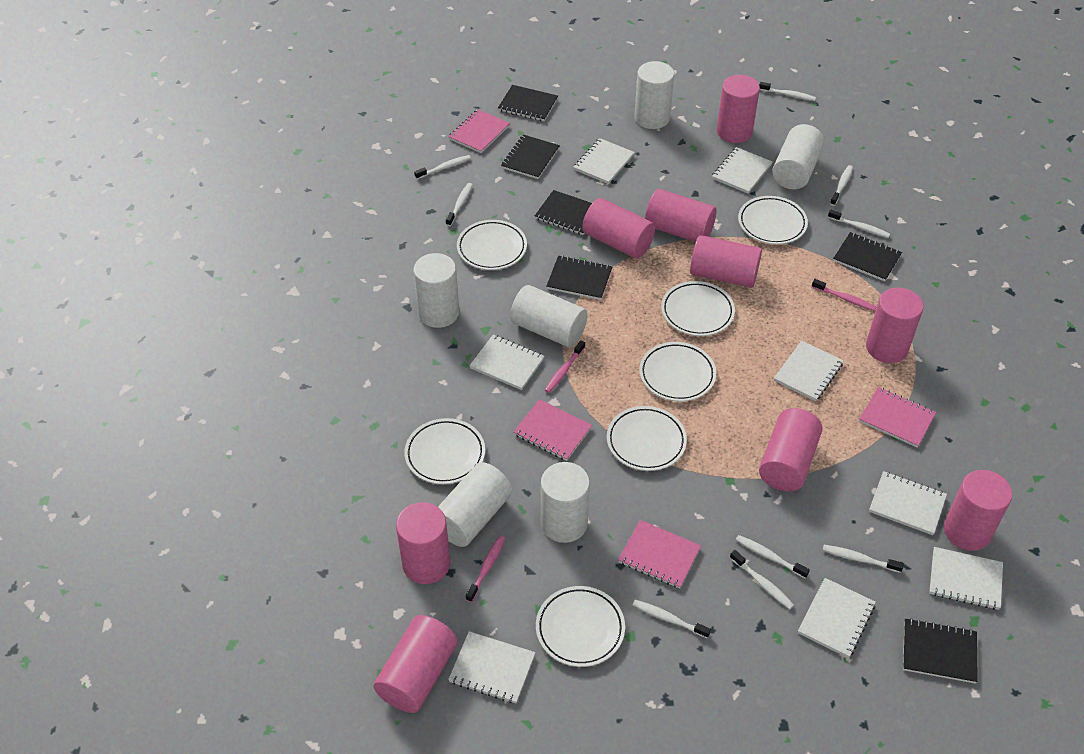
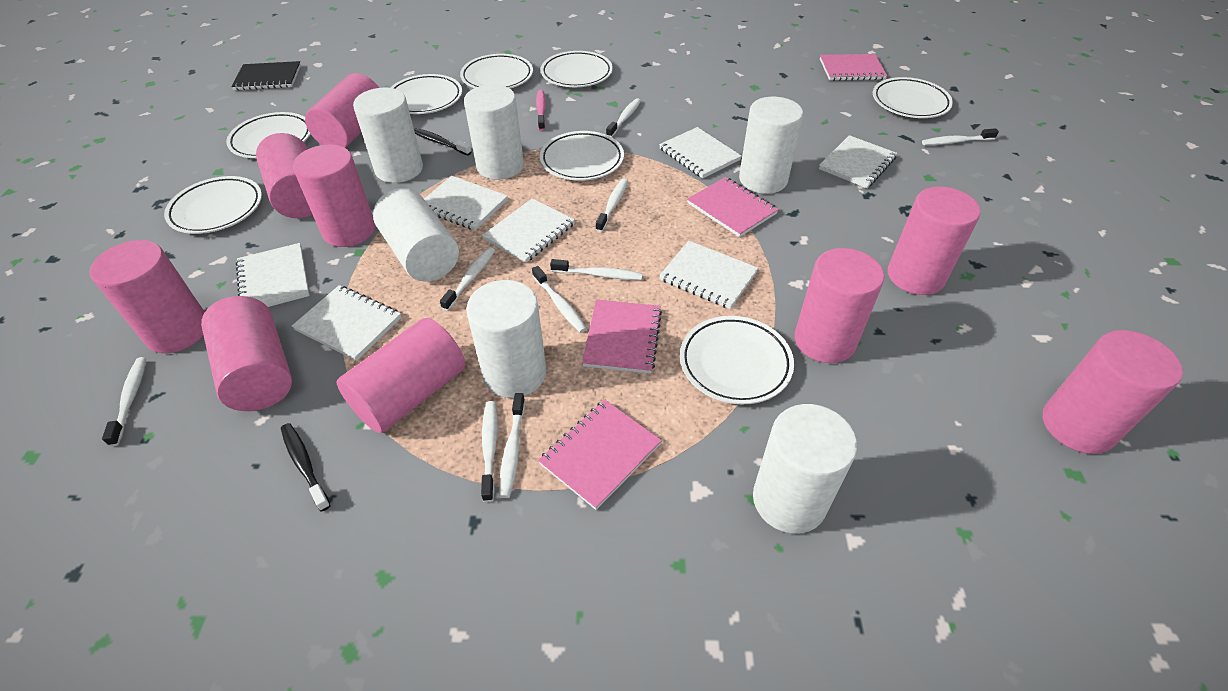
black notebook: [498,85,558,121] [501,135,560,179] [535,190,592,235] [546,256,612,300] [833,232,902,281] [903,618,978,683] = 6 -> [231,61,301,91] = 1
black toothbrush: none = 0 -> [281,423,331,512] [414,128,472,156] = 2
pink toothbrush: [466,536,505,602] [545,340,585,393] [812,279,876,311] = 3 -> [536,90,546,131] = 1
white notebook: [448,631,536,703] [469,335,545,390] [573,138,635,184] [712,147,772,193] [774,340,844,401] [798,578,876,658] [869,471,947,535] [929,547,1003,610] = 8 -> [236,243,310,307] [292,285,402,361] [424,176,508,231] [482,198,575,263] [659,127,742,178] [659,241,758,309] [819,135,897,188] = 7
white plate: [404,418,485,484] [457,220,527,270] [536,586,625,667] [607,406,687,471] [639,342,716,402] [661,281,735,336] [738,196,808,245] = 7 -> [164,176,262,234] [226,112,311,158] [390,74,462,114] [460,54,533,89] [540,51,613,87] [540,131,624,181] [680,316,794,404] [873,77,953,118] = 8

